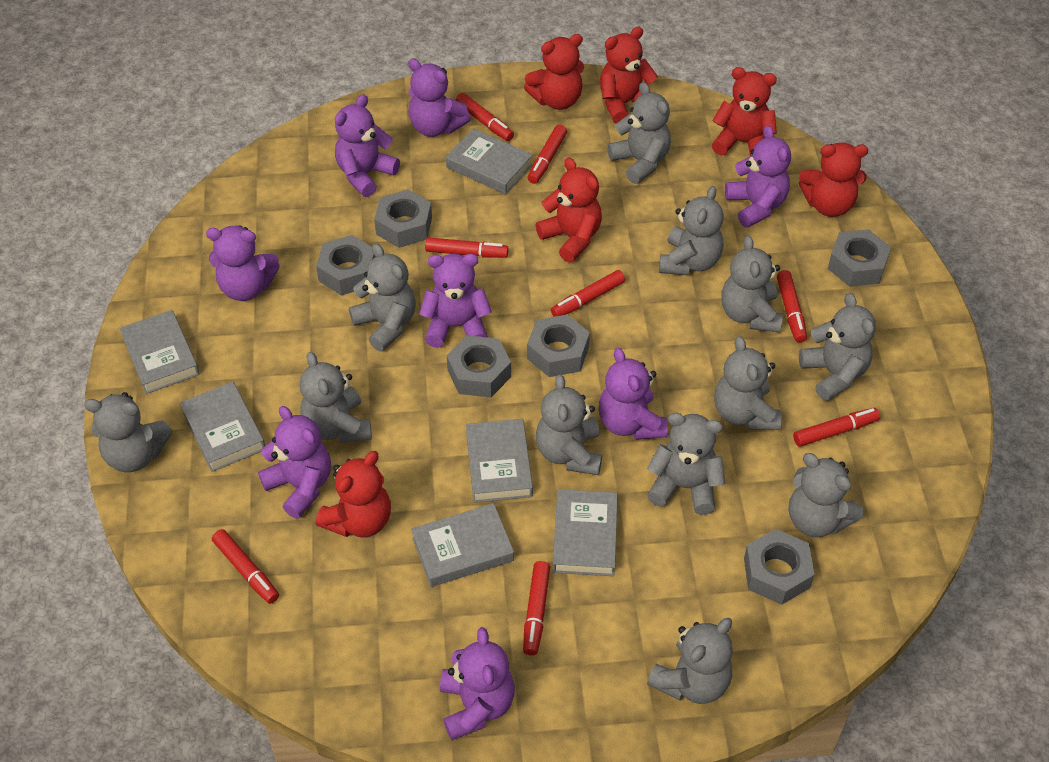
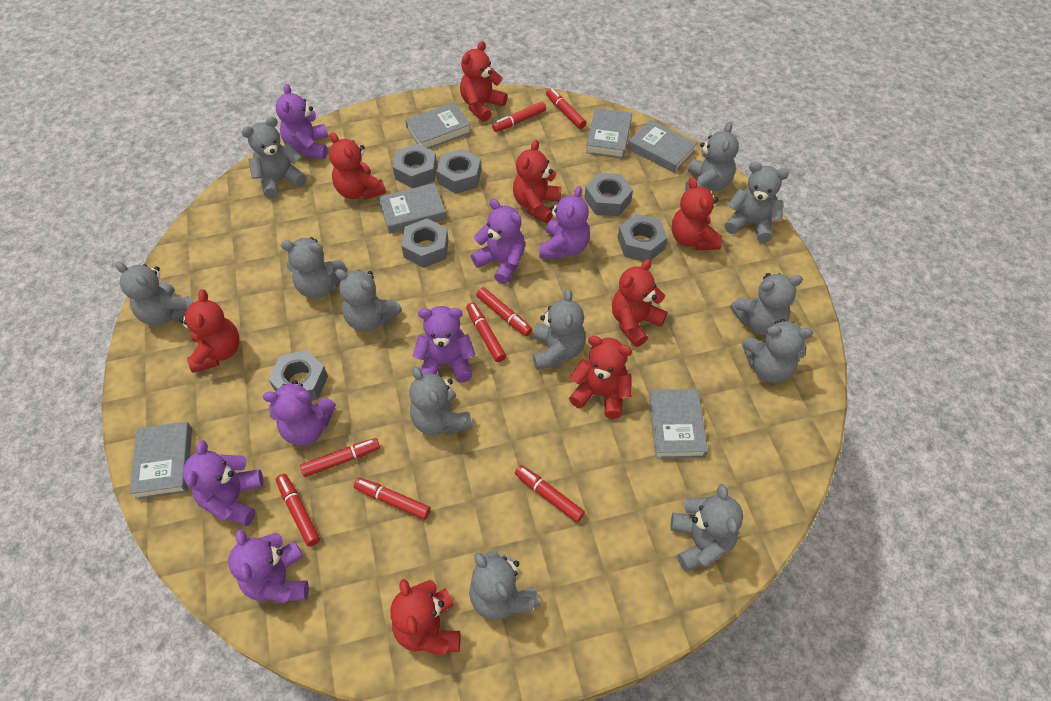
purple teddy bear: [206,225,280,301] [258,406,331,519] [335,94,400,197] [408,58,471,137] [419,254,492,348] [440,627,515,741] [599,348,668,440] [725,125,791,228] = 8 -> [183,440,263,526] [228,529,309,604] [263,380,336,446] [276,84,329,159] [413,306,475,382] [471,199,525,284] [539,186,590,259] = 7
red teddy bear: [316,451,391,538] [524,34,584,110] [536,157,602,262] [600,27,658,123] [712,67,777,156] [799,142,868,217] = 6 -> [179,289,240,373] [329,132,386,200] [390,579,460,656] [460,41,508,122] [513,140,561,223] [569,336,632,419] [612,259,667,347] [672,177,722,250] = 8

